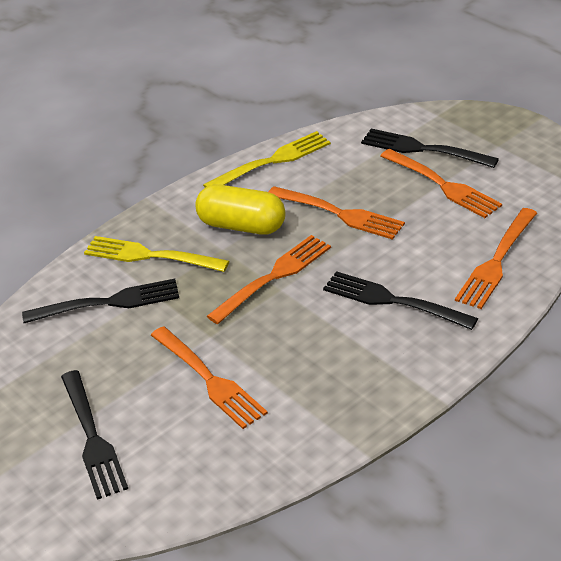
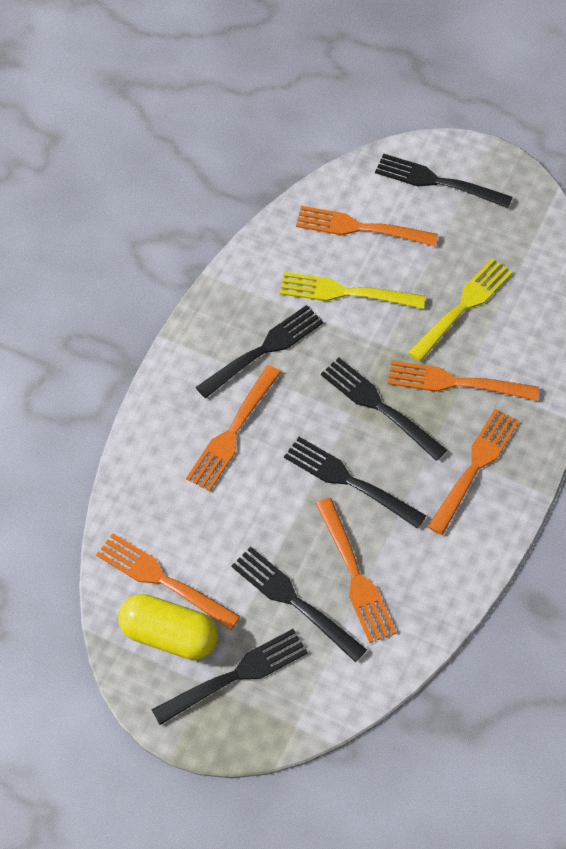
black fork: [22,279,179,323] [61,370,128,500] [323,271,478,330] [361,128,499,168] = 4 -> [152,629,308,725] [195,305,323,398] [231,547,367,662] [284,437,427,529] [321,357,447,461] [375,153,513,208] = 6
orange fork: [151,326,268,429] [207,235,331,324] [269,186,405,240] [380,149,502,218] [455,208,537,309] = 5 -> [96,533,241,630] [186,365,281,491] [296,206,438,246] [315,498,397,643] [388,360,539,401] [428,409,519,535] = 6

